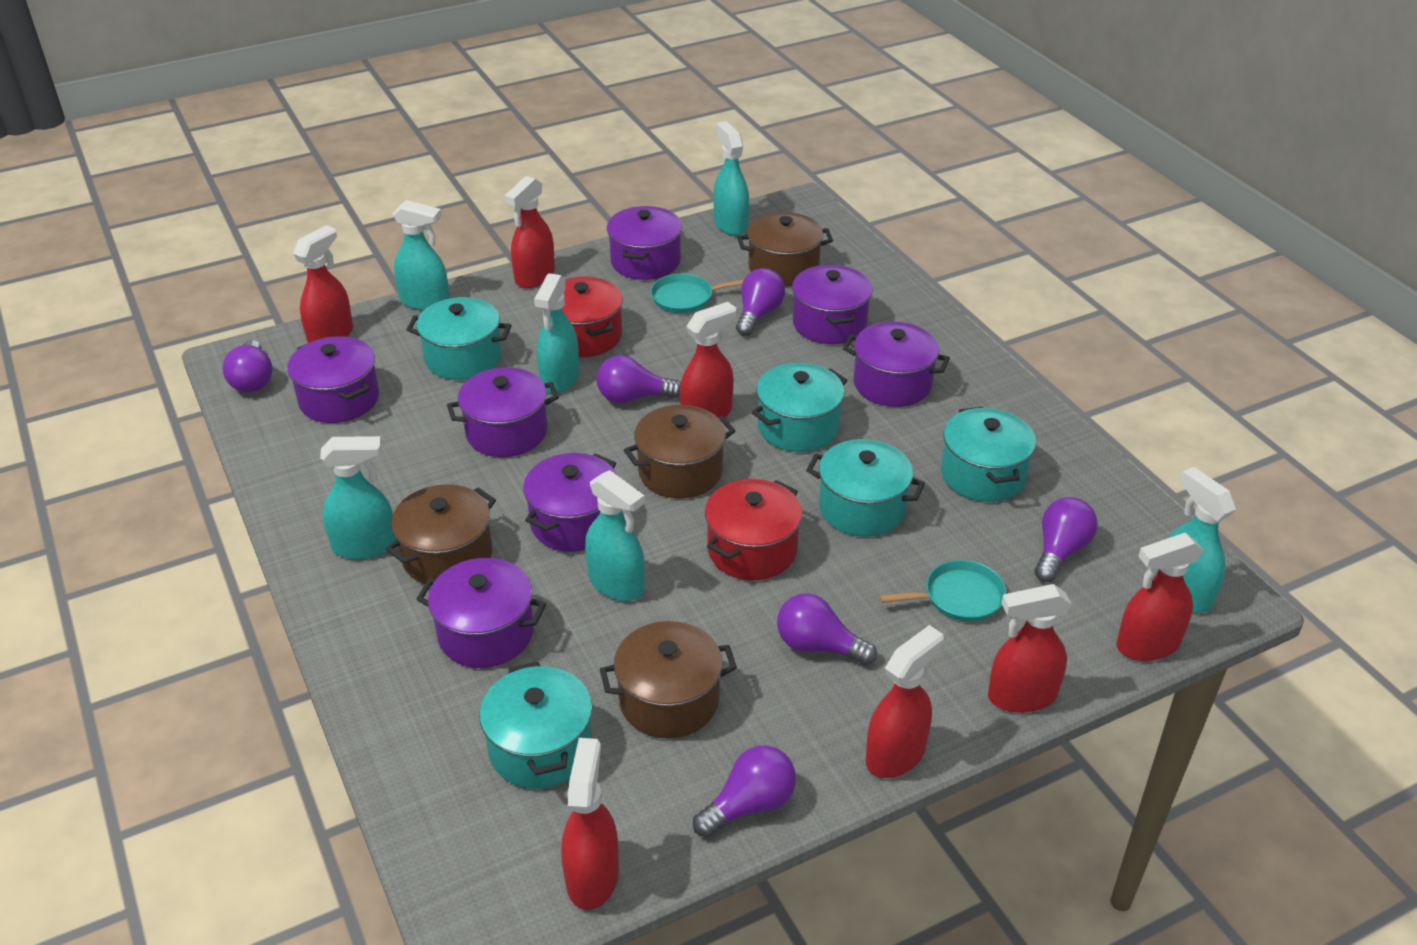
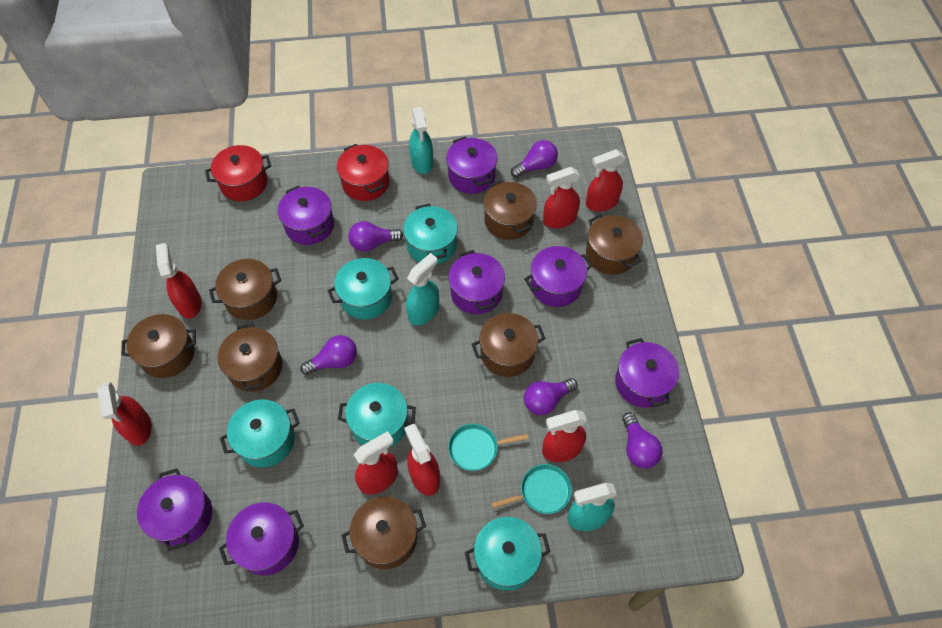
brown pot: [386,484,496,586] [600,621,737,739] [624,405,735,498] [737,212,833,286] = 4 -> [121,314,196,378] [209,259,281,320] [217,323,282,392] [341,496,426,569] [472,313,546,377] [483,180,537,240] [586,214,643,275] = 7
purple light bulb: [222,340,273,393] [597,355,681,403] [693,745,796,837] [736,268,785,336] [777,593,877,665] [1034,497,1098,582] = 6 -> [300,335,357,375] [348,221,403,252] [511,140,558,178] [524,378,578,415] [622,413,663,469] = 5
turquoise spray bottle: [320,436,397,559] [393,200,449,311] [534,273,579,393] [585,470,645,601] [713,121,749,236] [1157,467,1236,613] = 6 -> [406,253,439,325] [409,107,433,174] [567,483,617,531] = 3

